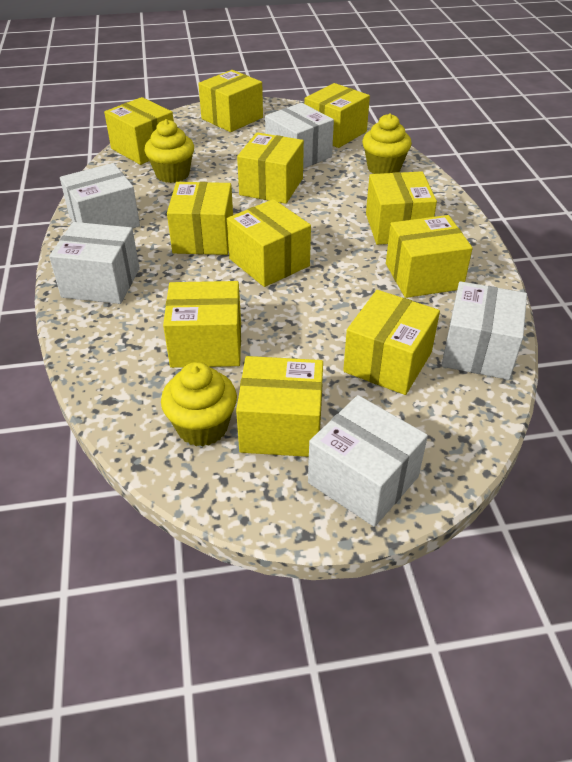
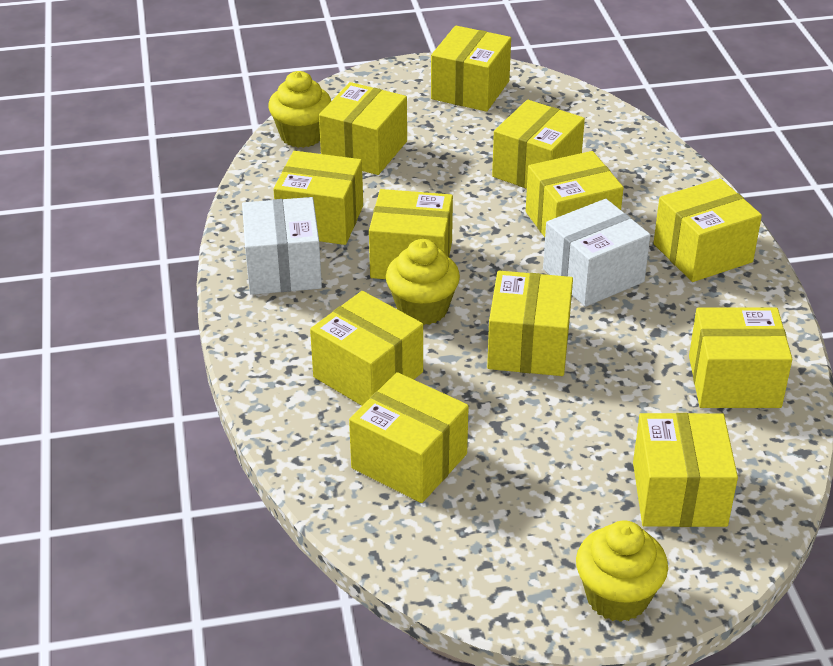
white box: [49,222,140,304] [60,163,140,229] [265,103,334,169] [308,395,428,527] [442,281,527,380] = 5 -> [242,197,322,295] [543,199,650,307] = 2
yellow box: [104,97,174,165] [163,281,241,368] [167,182,233,255] [198,70,263,132] [227,199,311,287] [236,356,323,457] [237,132,304,204] [304,83,370,148] [343,290,440,395] [366,171,437,245] [386,215,473,298] = 11 -> [273,151,363,245] [310,291,423,406] [319,82,407,175] [349,372,469,503] [369,189,453,279] [431,26,511,112] [487,271,573,376] [492,100,585,189] [526,151,623,237] [633,413,738,527] [653,178,762,282] [689,308,792,408] = 12

